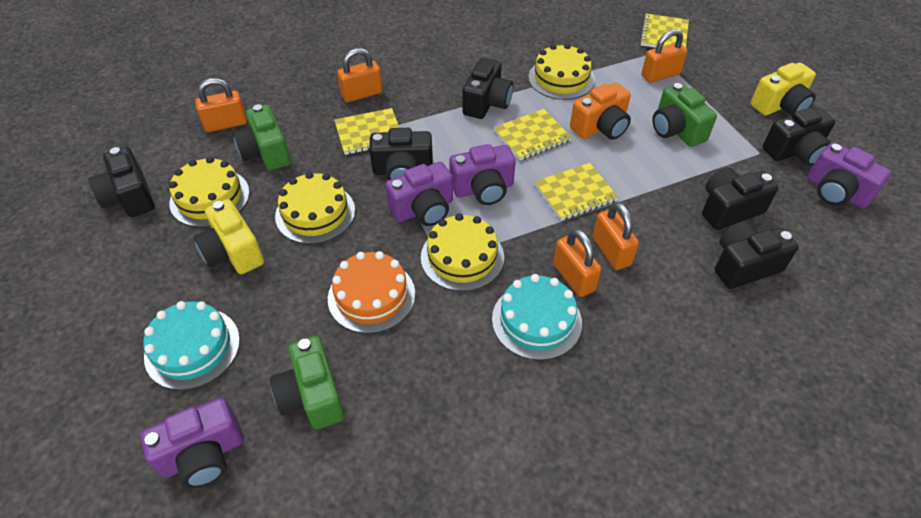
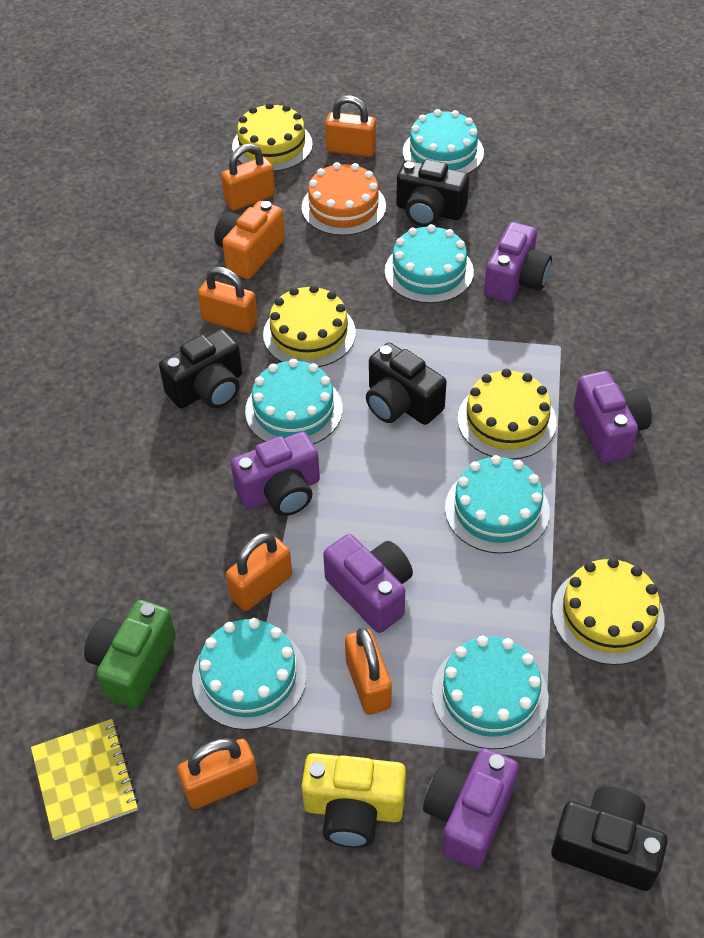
black camera: [88,147,155,217] [369,128,433,180] [462,58,513,119] [702,168,779,230] [715,222,799,289] [763,108,835,166] = 6 -> [159,329,242,408] [366,343,447,425] [396,159,469,227] [551,786,667,891] = 4
green camera: [233,104,291,171] [270,336,344,430] [652,83,717,147] = 3 -> [84,600,176,709] = 1
orange padlock: [195,78,247,132] [337,48,382,102] [553,229,602,297] [593,202,639,270] [641,29,687,83] = 5 -> [178,738,258,809] [198,267,258,333] [221,144,275,211] [226,533,292,611] [325,95,376,157] [345,628,392,715] = 6
purple camera: [140,398,243,488] [385,162,453,226] [449,144,516,205] [808,142,891,208] = 4 -> [231,432,320,516] [323,534,413,633] [423,748,519,869] [484,222,552,303] [573,371,652,463] = 5
turquoise cake: [143,301,240,390] [492,274,582,360] = 2 -> [192,618,307,730] [245,359,343,444] [385,224,474,303] [403,109,484,174] [432,636,549,749] [445,455,550,554] = 6
yellow camera: [193,199,264,274] [751,63,816,116] = 2 -> [302,753,406,848] = 1
yellow notebook: [334,108,400,155] [494,109,572,160] [535,163,619,221] [640,14,689,48] = 4 -> [31,719,139,840] = 1

